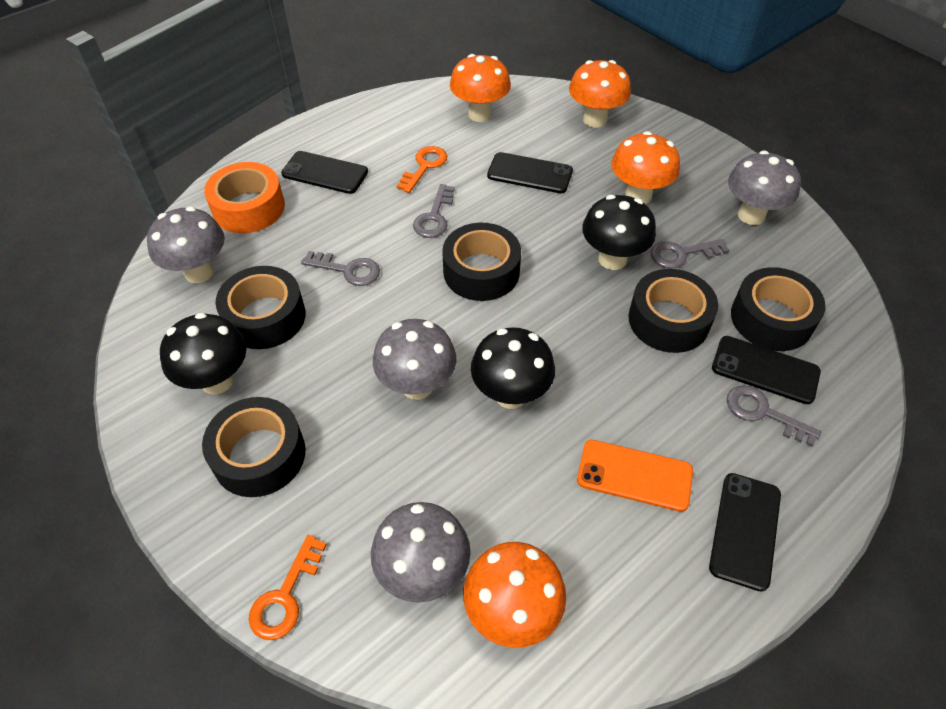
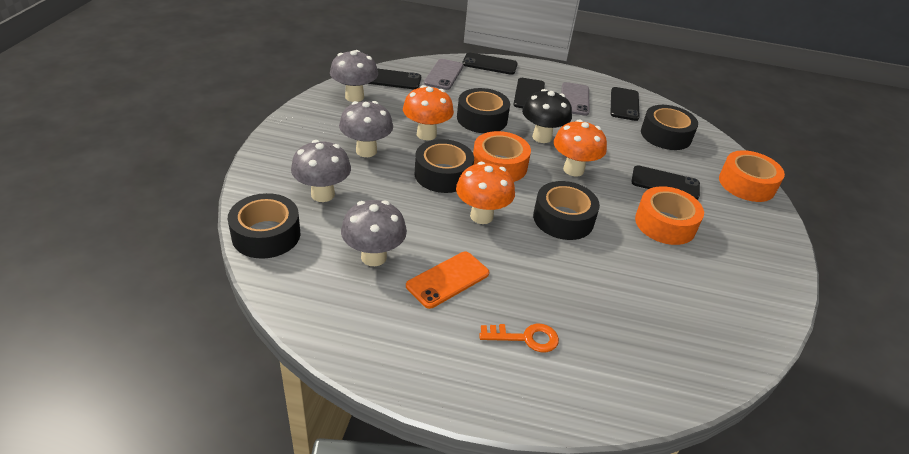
black mushroom: [160,313,247,395] [471,327,555,409] [582,195,656,270] = 3 -> [522,89,572,143] = 1
black phone: [281,151,368,194] [487,152,573,193] [709,473,781,592] [712,336,821,404] = 4 -> [368,68,421,89] [462,52,518,75] [513,78,545,108] [610,87,640,121] [632,165,700,200] = 5
grey key: [301,251,380,286] [413,184,455,238] [651,239,729,268] [727,385,821,447] = 4 -> none = 0
grey phone: none = 0 -> [424,59,463,90] [562,82,590,116] = 2
orange key: [249,535,327,640] [397,146,447,193] = 2 -> [479,324,559,352] = 1
orange mushroom: [450,54,511,122] [463,542,566,648] [569,60,631,128] [611,131,680,204] = 4 -> [403,85,454,140] [456,162,515,224] [554,119,607,177] = 3
orange tape: [204,162,285,233] = 1 -> [473,131,531,182] [635,186,704,245] [719,150,785,202] = 3

